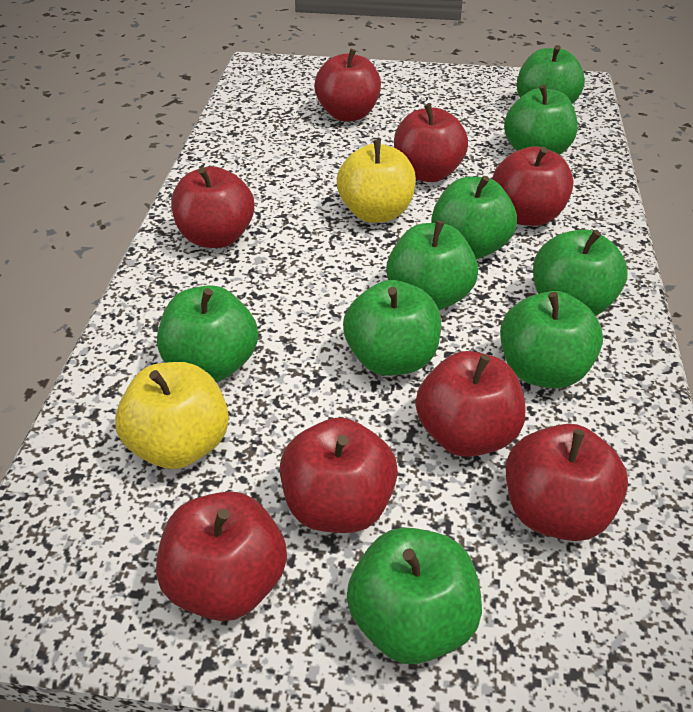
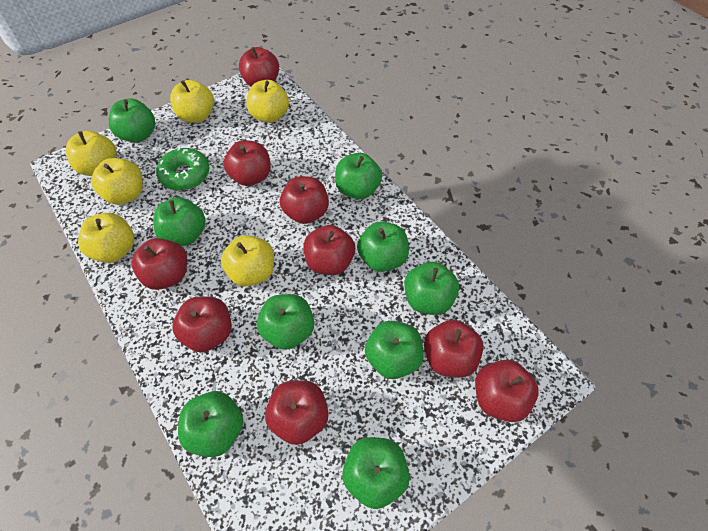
green donut: none = 0 -> [156,147,209,190] = 1
red apple: [156,491,287,621] [171,166,254,248] [280,417,398,533] [314,49,381,121] [394,103,468,182] [416,351,525,457] [492,146,574,226] [506,424,628,541] = 8 -> [132,238,187,290] [172,297,232,352] [223,140,271,186] [239,47,279,86] [265,380,329,445] [280,176,329,224] [304,225,355,275] [424,320,483,378] [475,360,539,422] = 9
yellow apple: [115,362,229,469] [337,140,416,223] = 2 -> [66,131,116,176] [78,213,134,263] [91,158,143,205] [170,80,214,123] [221,235,274,287] [246,80,289,123] = 6

